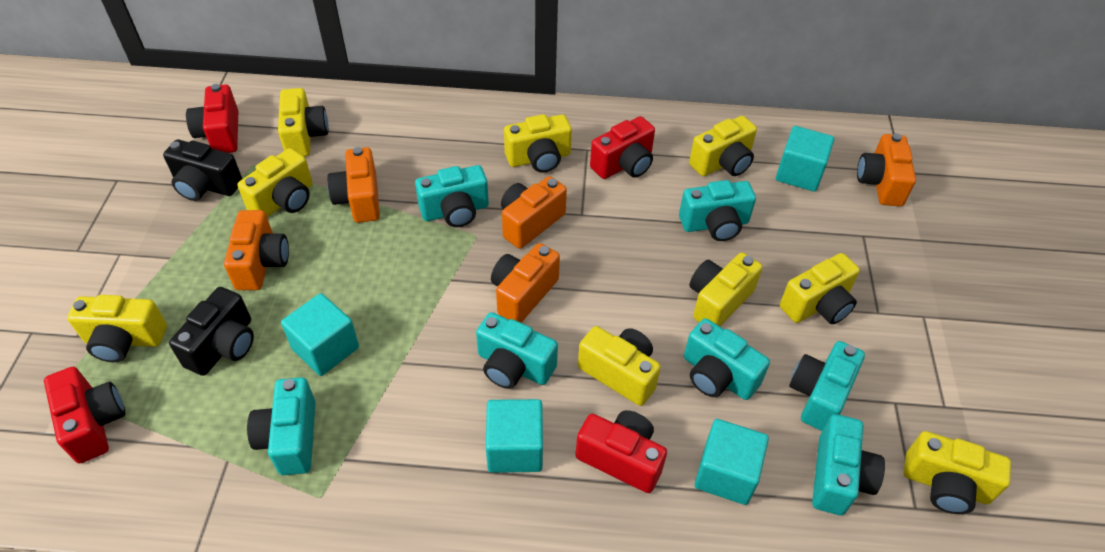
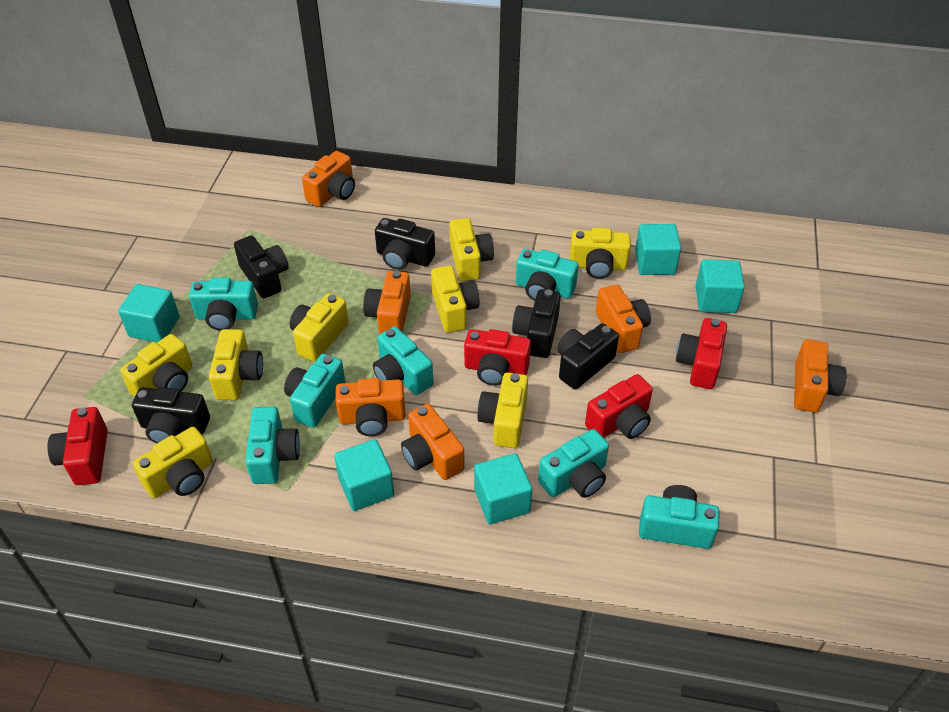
black camera: [163,139,242,201] [169,287,254,376] = 2 -> [132,387,210,444] [234,235,289,298] [375,218,435,270] [512,289,561,358] [557,323,619,389] = 5
orange camera: [224,210,289,290] [327,147,380,223] [491,243,560,323] [501,176,567,249] [857,133,916,206] = 5 -> [302,151,355,207] [336,378,406,436] [363,271,411,334] [401,404,465,480] [596,285,651,353] [794,339,847,413] = 6
turquoise cube: [281,293,359,376] [486,399,543,473] [695,419,769,505] [776,126,834,192] = 4 -> [118,284,180,342] [334,439,394,511] [474,453,532,524] [635,224,681,275] [695,259,745,313] = 5
yellow camera: [67,295,167,362] [237,148,313,217] [278,88,328,156] [504,114,572,173] [578,326,661,406] [689,116,757,176] [689,252,762,326] [780,253,860,324] [904,431,1011,514] = 9 -> [120,334,192,397] [133,427,213,498] [209,329,263,400] [290,293,349,362] [431,266,480,333] [449,218,494,281] [477,373,528,448] [570,228,631,279] = 8

